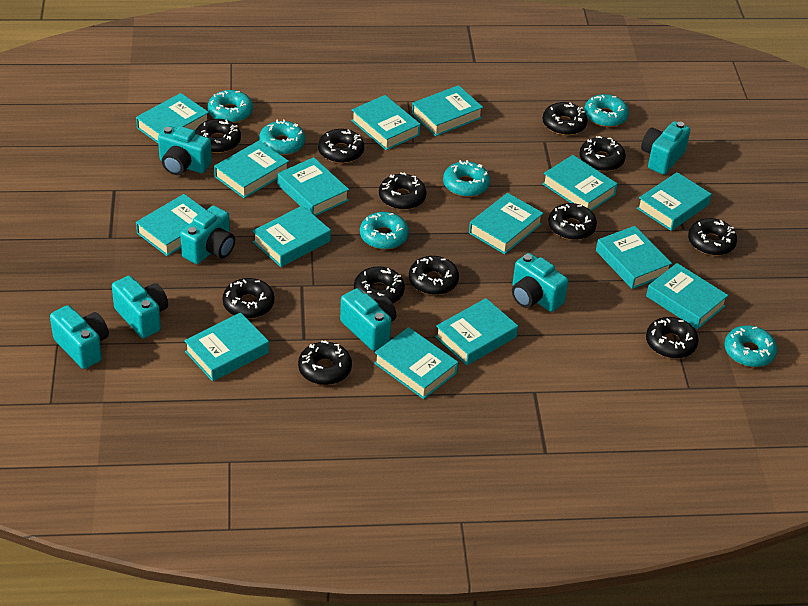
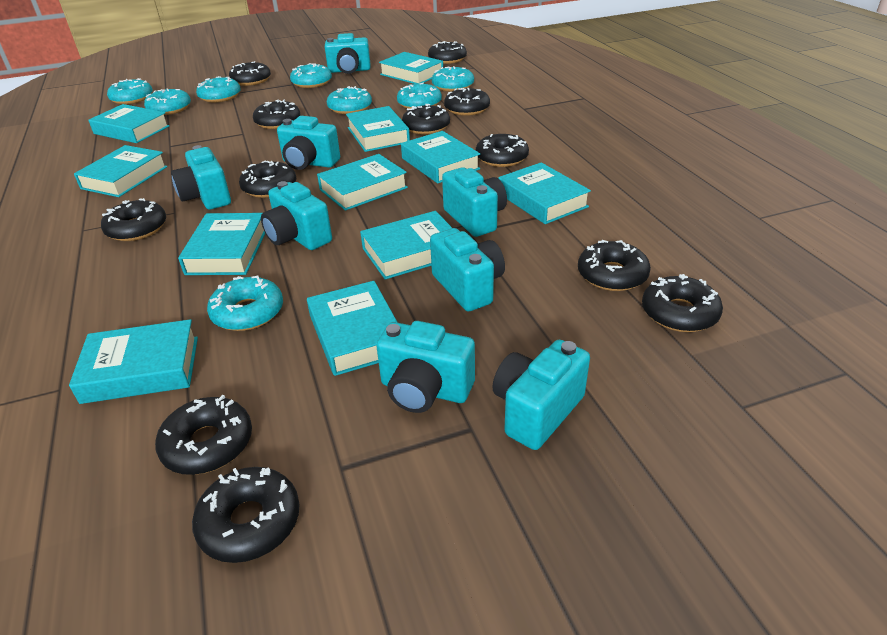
turquoise book: [136,93,209,143] [136,194,206,256] [184,312,269,382] [214,140,289,198] [253,206,331,267] [277,157,349,216] [351,95,421,150] [374,327,458,399] [412,85,483,136] [435,298,518,365] [469,193,543,254] [542,155,618,211] [596,226,672,289] [637,172,711,231] [646,263,728,329] = 15 -> [69,319,198,404] [74,145,168,197] [88,104,169,143] [178,213,265,275] [307,281,398,376] [317,154,408,211] [346,106,410,152] [360,211,452,279] [379,52,443,84] [401,131,480,183] [498,162,591,224] = 11
turquoise camera: [50,305,109,369] [112,276,168,338] [158,126,212,175] [180,205,235,264] [340,288,396,351] [512,253,569,312] [641,121,691,175] = 7 -> [171,145,231,210] [261,181,332,250] [277,116,340,170] [325,33,371,74] [376,321,475,413] [430,228,505,311] [442,167,507,237] [493,340,590,450] = 8
turquoise donut: [208,90,253,123] [259,120,305,155] [360,212,409,249] [443,160,490,197] [584,94,629,127] [724,325,777,367] = 6 -> [107,78,153,104] [144,88,191,115] [196,76,241,102] [207,276,283,331] [290,63,332,88] [327,86,372,114] [397,83,442,109] [432,66,474,92] = 8

